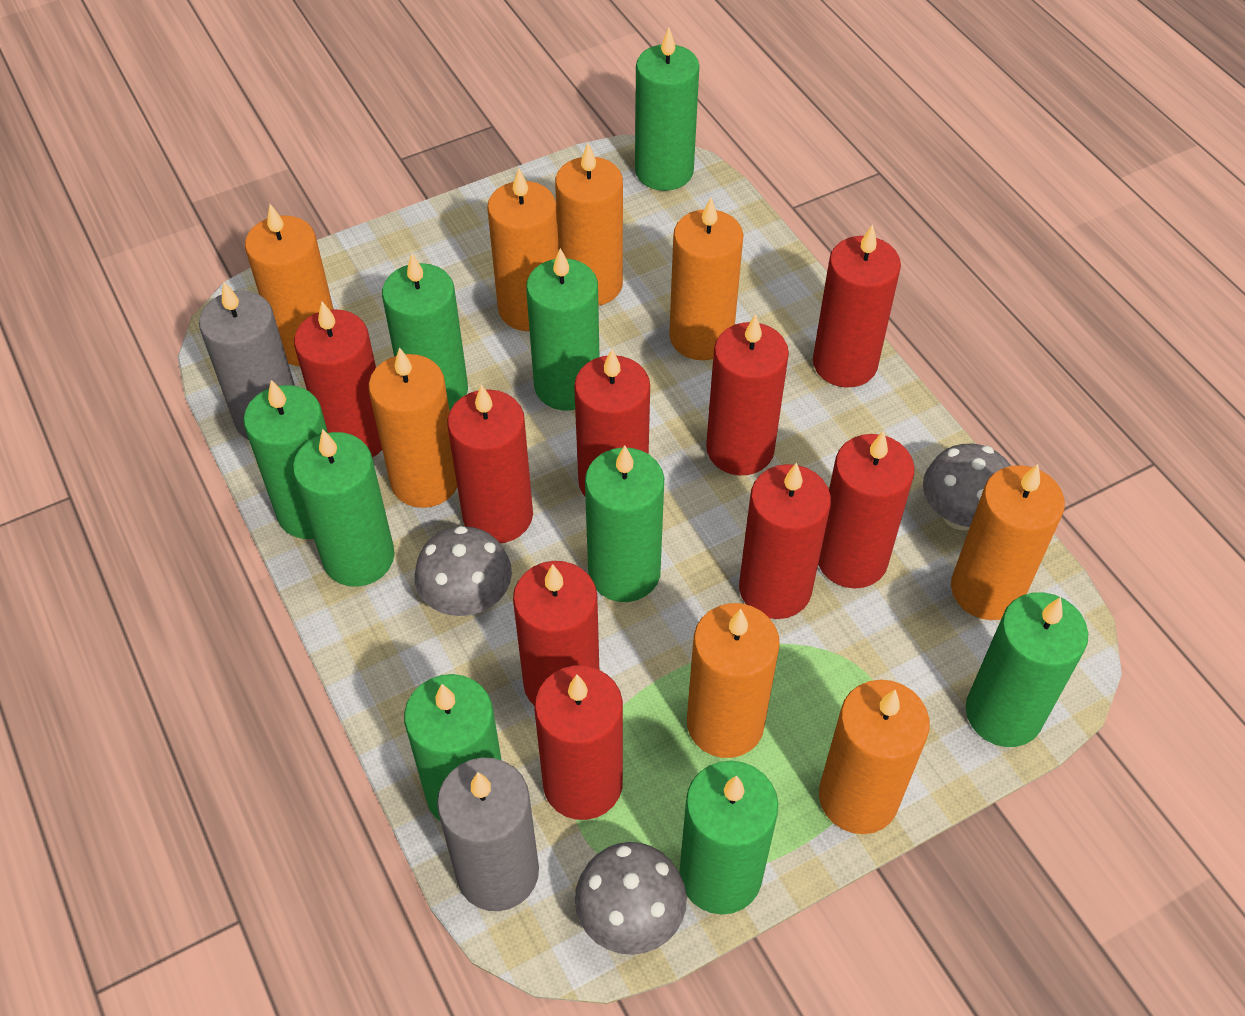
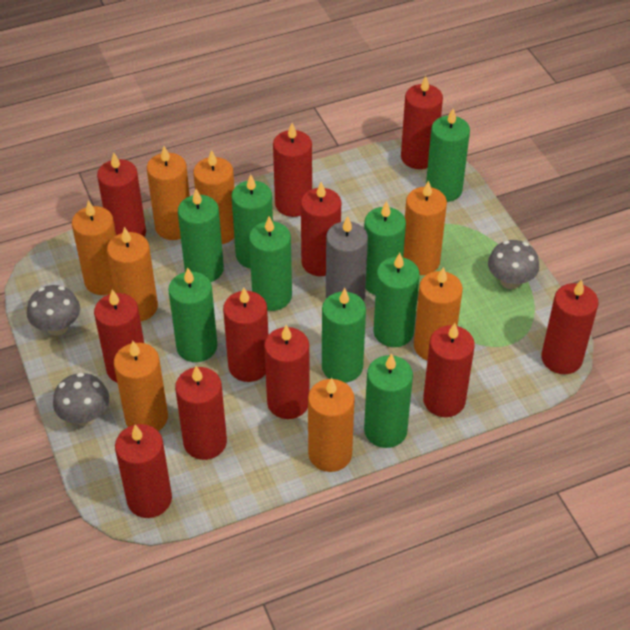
grey candle: [199,282,295,440] [437,758,539,911] = 2 -> [326,216,368,301] = 1
red candle: [294,302,382,457] [447,384,533,543] [513,561,599,706] [534,665,623,820] [574,349,650,496] [706,314,789,476] [739,463,831,619] [813,224,901,387] [818,431,915,589] = 9 -> [94,290,144,382] [97,152,146,237] [115,424,172,518] [175,366,227,460] [223,287,268,382] [264,325,310,419] [273,123,312,217] [301,182,341,276] [401,76,443,169] [423,323,475,417] [542,279,598,374] = 11

